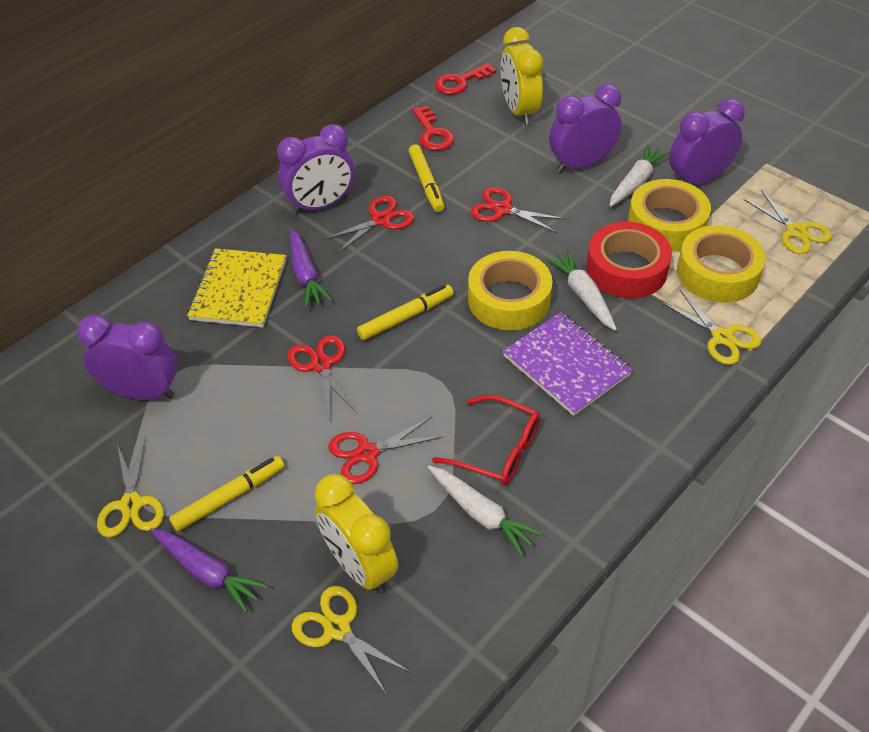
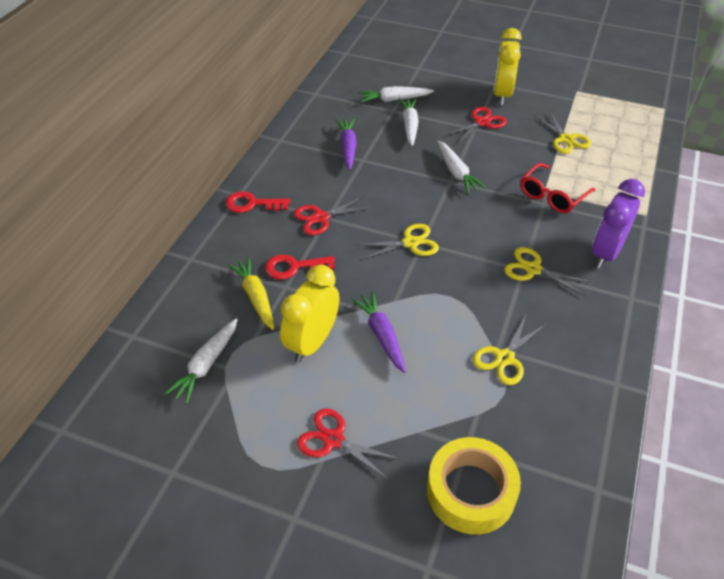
purple clock: [77,314,178,400] [277,124,355,214] [549,84,621,173] [669,99,745,185] = 4 -> [592,179,645,268] = 1
purple notebook: [503,312,633,416] = 1 -> none = 0
red scissors: [287,335,357,418] [323,196,414,254] [328,417,443,484] [471,187,566,233] = 4 -> [294,196,372,235] [297,408,401,480] [444,107,507,144] = 3
red tape: [586,222,672,299] = 1 -> none = 0
white carrot: [428,466,543,556] [545,250,617,331] [610,144,669,207] = 3 -> [165,318,238,404] [358,86,434,103] [399,98,419,146] [437,141,486,194] = 4
yellow carrot: none = 0 -> [228,257,274,330] = 1
yellow marker: [169,456,284,532] [357,285,454,340] [409,144,445,212] = 3 -> none = 0
yellow notebook: [187,248,286,327] = 1 -> none = 0
yellow tape: [468,251,552,330] [628,179,711,251] [677,225,766,303] = 3 -> [427,437,521,535] = 1

